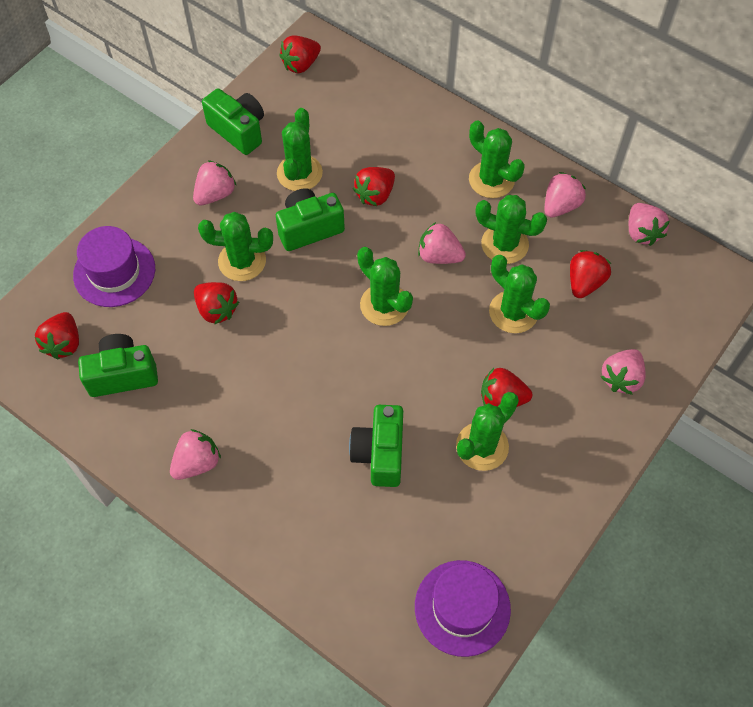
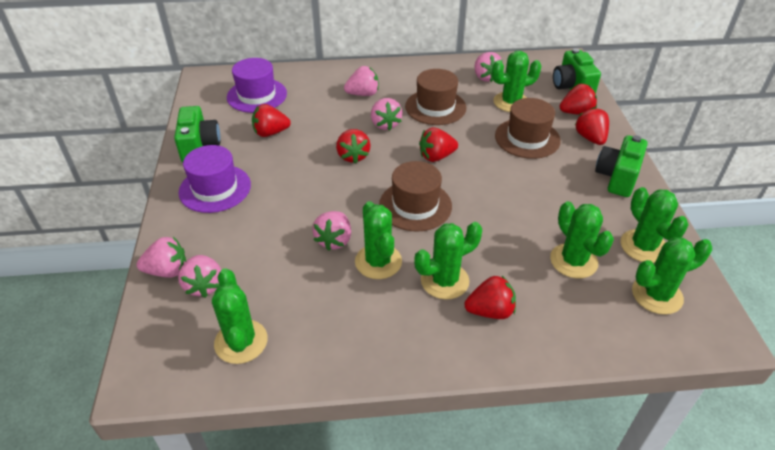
brown hat: none = 0 -> [379,161,452,232] [405,69,466,125] [495,98,561,159] = 3
green camera: [78,334,158,397] [202,88,264,155] [276,188,345,251] [349,405,403,487] = 4 -> [174,106,221,163] [553,48,601,94] [595,135,647,197] = 3

